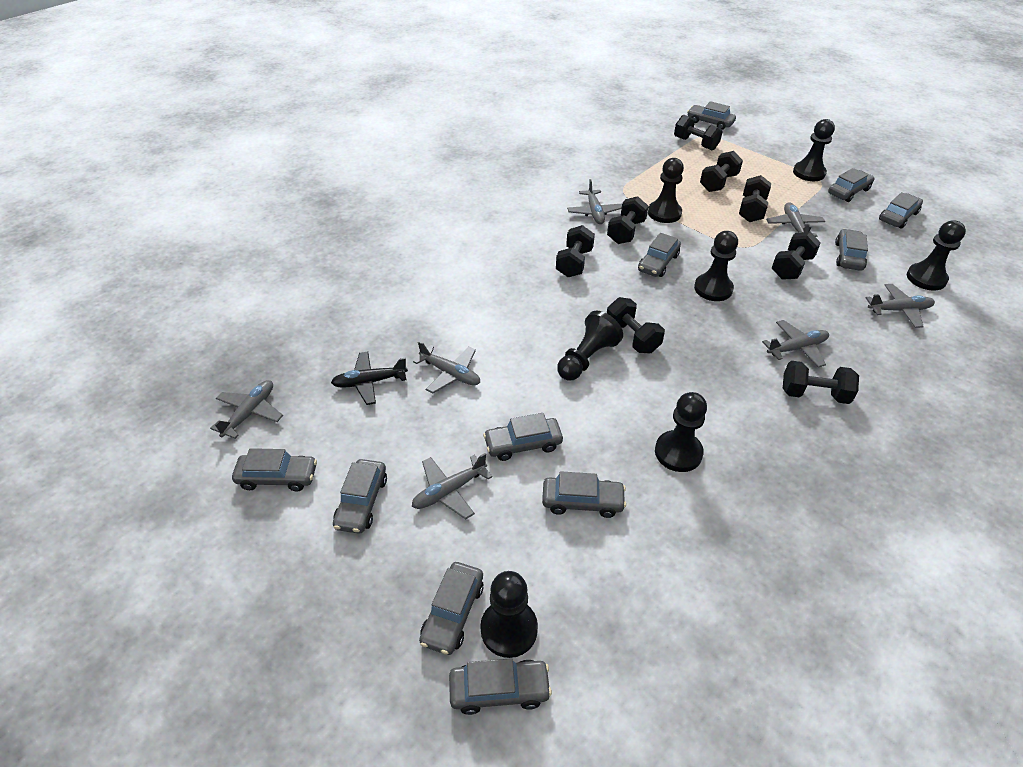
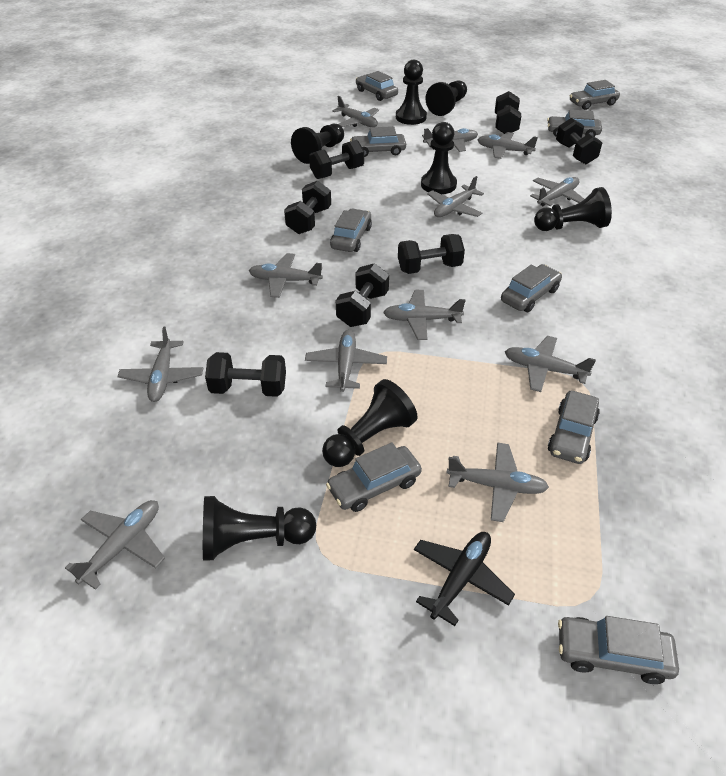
black dumbbell: [556,225,595,277] [607,196,648,244] [607,297,665,353] [674,115,723,150] [700,151,743,192] [739,175,771,222] [772,232,821,280] [783,361,859,404] = 8 -> [205,352,286,397] [284,180,331,234] [309,140,364,179] [336,263,389,327] [398,234,465,274] [495,91,521,134] [556,118,602,164] = 7
grey car: [232,448,317,491] [333,459,387,534] [419,562,484,655] [449,658,552,715] [483,413,563,461] [542,471,626,518] [638,233,681,277] [687,101,736,130] [828,168,875,202] [835,229,868,271] [879,192,923,229] = 11 -> [326,442,422,512] [330,209,372,252] [350,126,406,157] [356,71,398,101] [501,264,562,312] [547,110,602,137] [548,391,600,464] [558,616,679,684] [570,80,620,110] = 9
grey plane: [210,380,283,439] [412,453,493,519] [413,341,480,393] [567,179,622,224] [762,320,829,368] [766,202,825,237] [866,284,935,328] = 7 -> [65,500,165,590] [117,326,203,402] [249,253,323,298] [305,330,387,392] [332,96,379,127] [383,290,466,340] [422,128,478,152] [427,176,484,217] [447,442,549,522] [477,132,538,159] [505,336,596,392] [530,177,584,206] = 12

